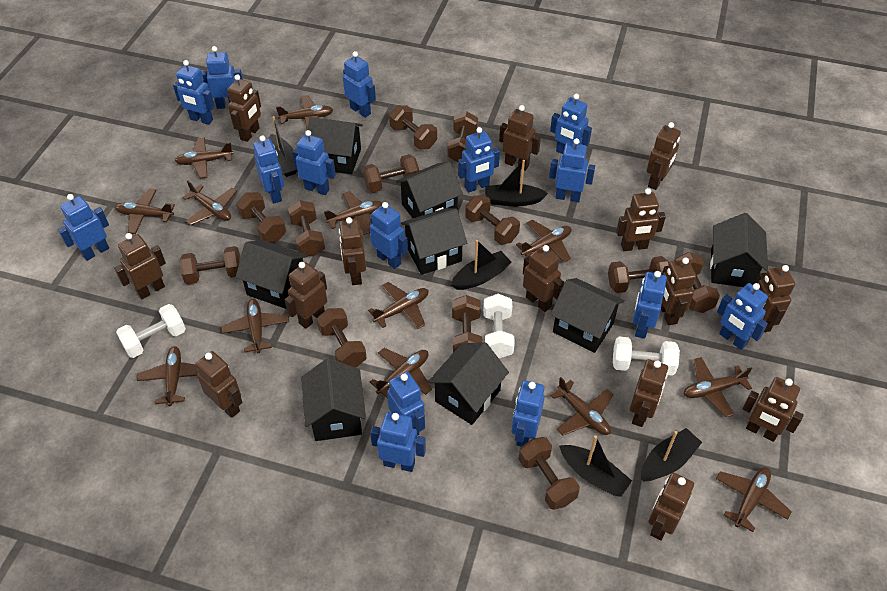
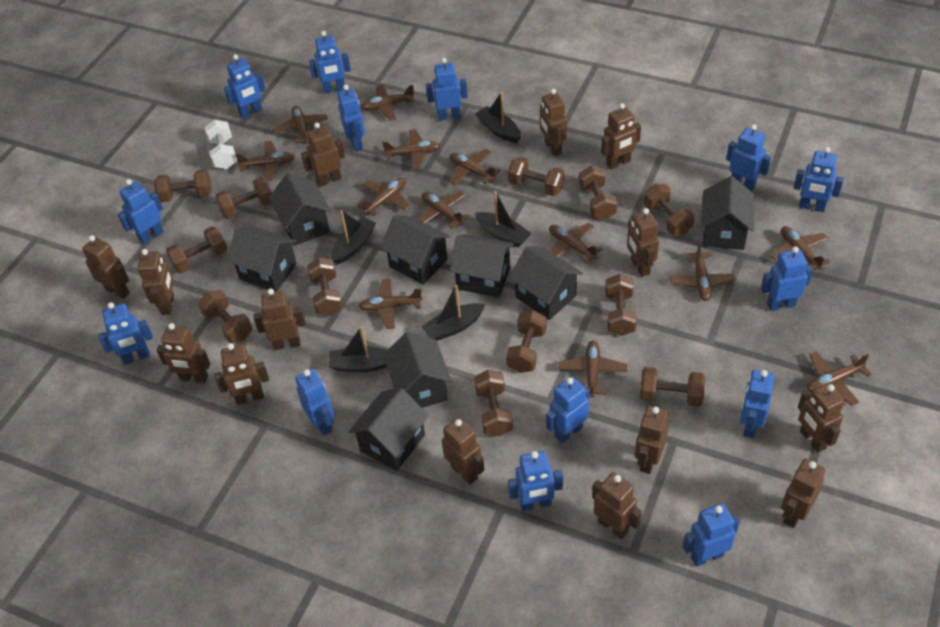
blue robot: [58,194,109,261] [173,60,215,125] [201,46,243,109] [253,135,284,204] [292,130,336,195] [343,51,376,118] [370,202,408,269] [370,412,426,472] [387,372,425,436] [458,127,500,193] [511,380,545,447] [549,138,595,202] [550,94,592,154] [633,271,667,339] [717,283,768,350] = 15 -> [98,302,153,365] [117,179,164,244] [224,54,266,118] [295,368,335,436] [309,31,351,93] [337,85,365,151] [426,58,468,121] [508,451,563,511] [546,376,589,443] [683,503,740,567] [726,124,771,191] [740,370,774,438] [761,246,813,311] [794,147,844,212] = 14
white dumbbell: [116,304,186,358] [483,294,515,358] [613,337,680,376] = 3 -> [204,120,237,169] = 1

